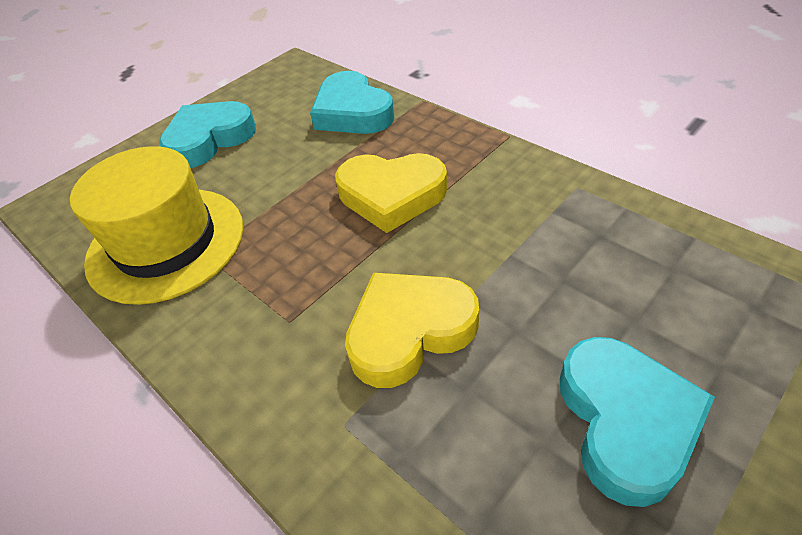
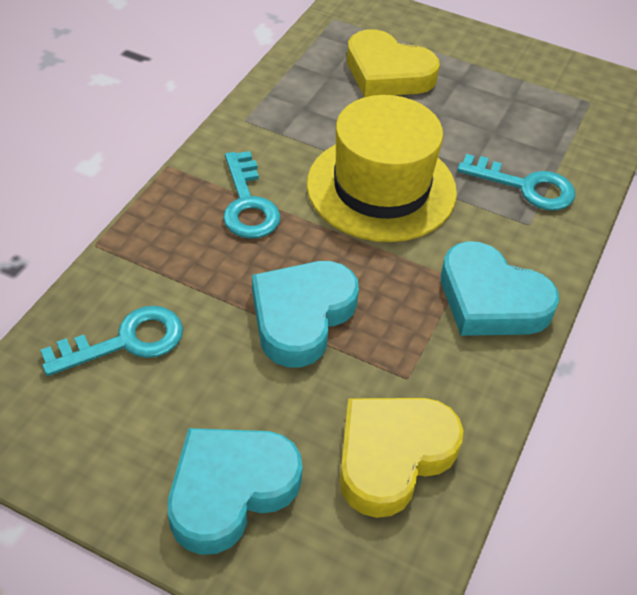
turquoise key: none = 0 -> [40,306,183,376] [223,151,281,239] [457,154,575,211] = 3

